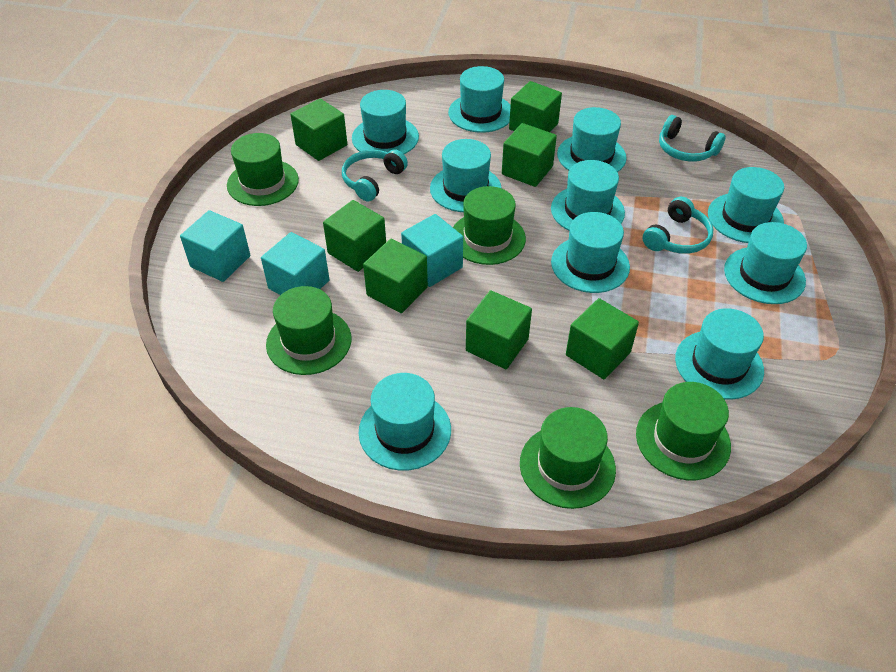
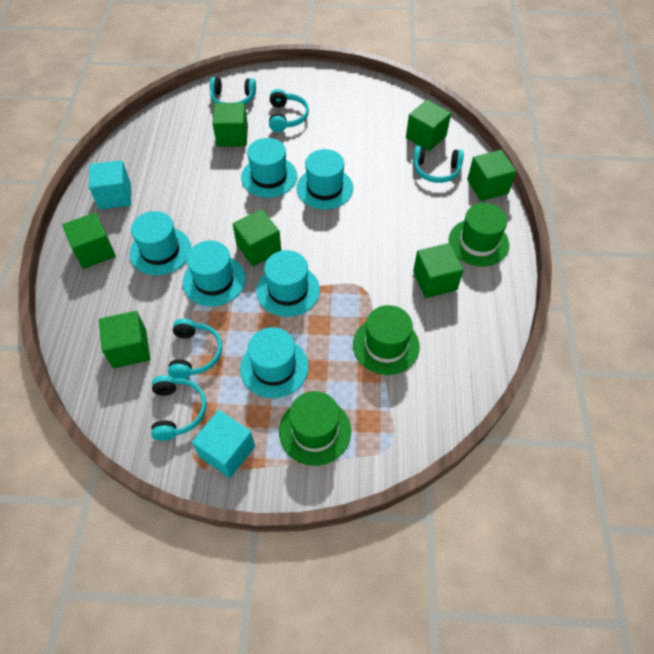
green hat: [227,133,299,206] [266,286,351,375] [453,186,526,265] [520,407,616,509] [636,382,731,480] = 5 -> [279,391,351,466] [353,305,420,375] [449,203,509,267] = 3
turquoise cube: [180,210,250,282] [261,232,330,295] [401,214,463,287] = 3 -> [89,160,131,210] [192,410,255,478] = 2
turquoise hat: [352,90,419,154] [359,373,451,471] [430,139,502,212] [448,66,511,133] [551,160,625,231] [551,212,630,293] [557,107,627,172] [675,308,764,400] [708,167,784,243] [724,222,807,304] = 10 -> [130,211,191,275] [183,241,246,306] [240,327,309,398] [241,138,297,198] [256,250,320,317] [297,149,353,210] = 6
turquoise headphones: [342,149,408,201] [643,197,713,254] [659,115,726,162] = 3 -> [151,375,207,441] [168,319,222,379] [209,77,256,105] [269,89,309,132] [413,145,464,183] = 5

